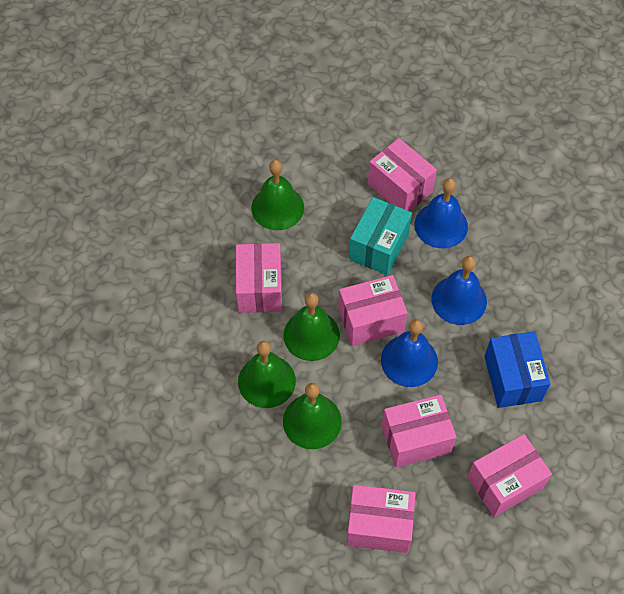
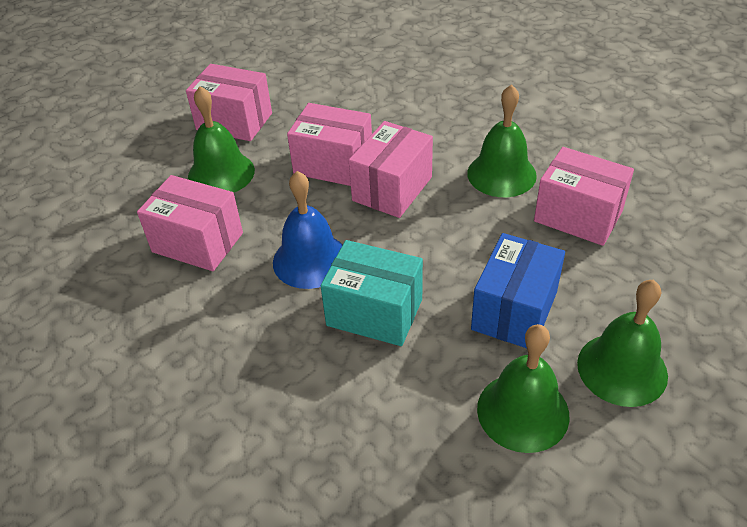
blue bell: [381,319,438,387] [415,178,468,249] [431,256,487,325] = 3 -> [273,171,342,289] = 1
pink box: [236,243,282,313] [338,275,407,346] [346,485,416,553] [368,138,437,211] [382,394,456,468] [468,434,552,517] = 6 -> [137,175,243,271] [186,64,272,141] [287,103,372,186] [349,121,433,218] [534,147,634,246] = 5

